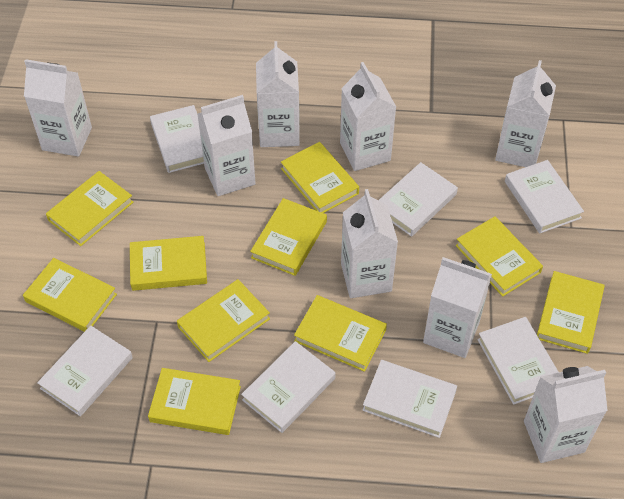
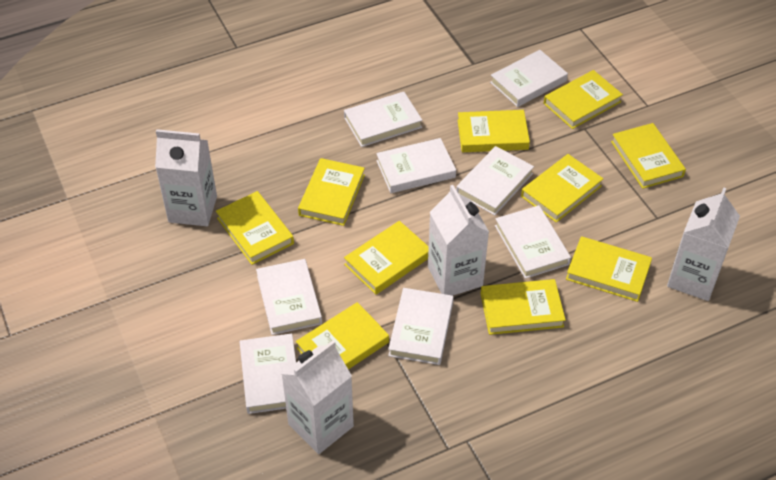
white book: [37,325,133,416] [150,105,204,173] [241,341,335,433] [363,360,457,438] [378,162,458,237] [477,317,559,405] [505,160,584,233] = 7 -> [240,334,296,414] [256,259,322,335] [344,92,422,147] [376,138,456,193] [388,288,454,365] [456,146,534,215] [490,50,568,107] [495,205,571,279] = 8
white carton: [24,59,92,157] [197,95,256,196] [256,41,300,147] [340,62,396,171] [341,189,398,298] [423,257,492,358] [495,60,556,167] [524,366,608,463] = 8 -> [155,129,217,226] [281,340,354,454] [428,185,489,296] [667,187,740,301] = 4

